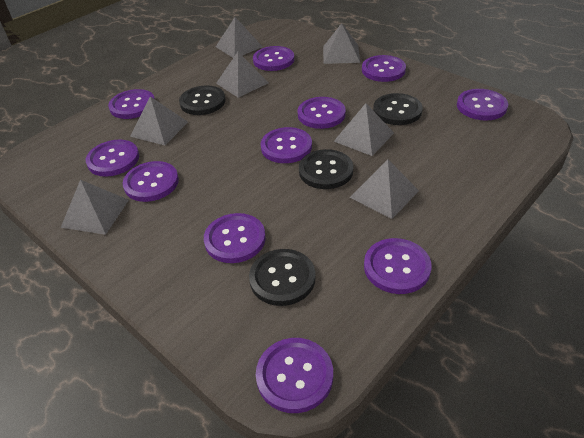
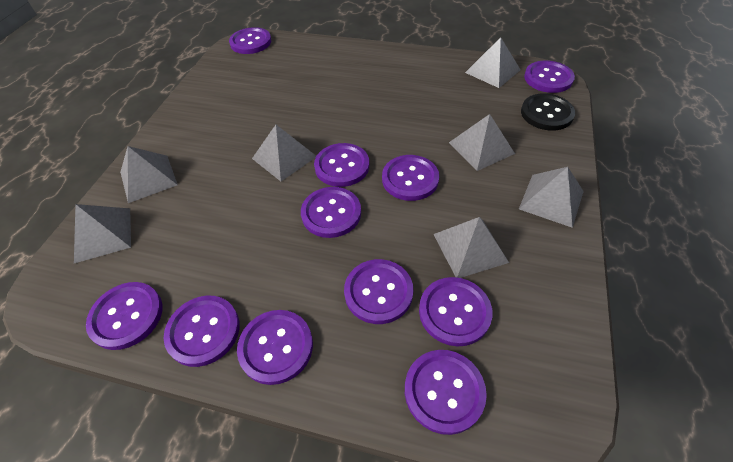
black button: [179,85,225,115] [249,249,316,306] [299,149,353,189] [373,93,423,125] = 4 -> [521,93,575,131] = 1

